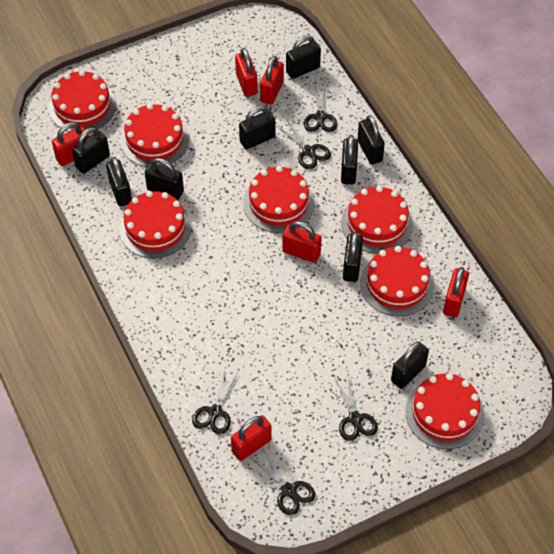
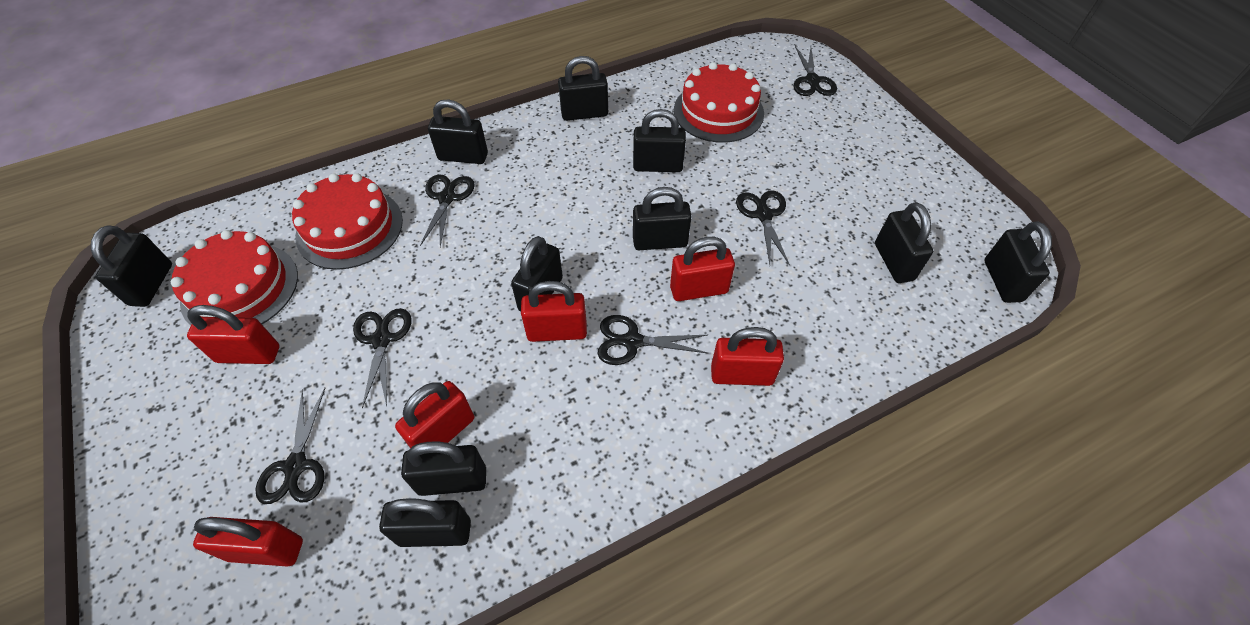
black padlock: [72,127,110,174] [106,157,132,206] [145,158,184,200] [239,106,275,149] [286,35,321,79] [341,135,358,184] [343,232,363,282] [358,115,385,164] [391,342,429,389] = 9 -> [91,225,172,307] [379,498,471,547] [401,442,486,496] [428,99,488,164] [511,236,563,312] [558,56,608,121] [633,109,686,172] [633,187,692,250] [875,202,933,283] [984,222,1052,303] = 10
black scissors: [192,369,239,435] [251,448,315,516] [277,120,331,169] [304,83,337,132] [334,375,378,441] = 5 -> [255,388,325,504] [353,308,411,408] [420,174,475,247] [598,315,709,365] [736,190,790,266] [794,46,837,96] = 6
red cake: [48,70,116,132] [119,191,192,259] [120,104,189,167] [243,166,314,233] [341,186,413,254] [360,246,434,316] [405,373,484,449] = 7 -> [171,230,298,326] [292,173,403,270] [674,62,764,143] = 3

